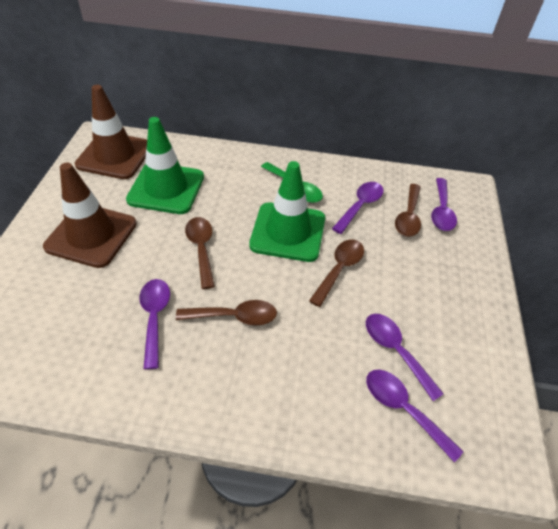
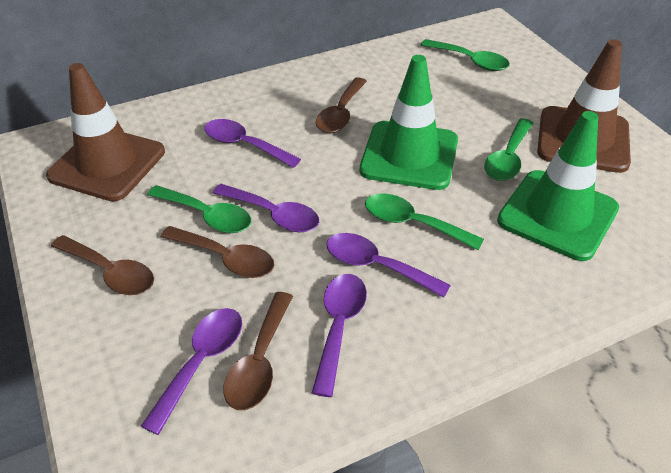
green spoon: [261,162,323,203] = 1 -> [147,185,251,233] [365,193,484,250] [421,39,510,71] [484,118,533,181] = 4

